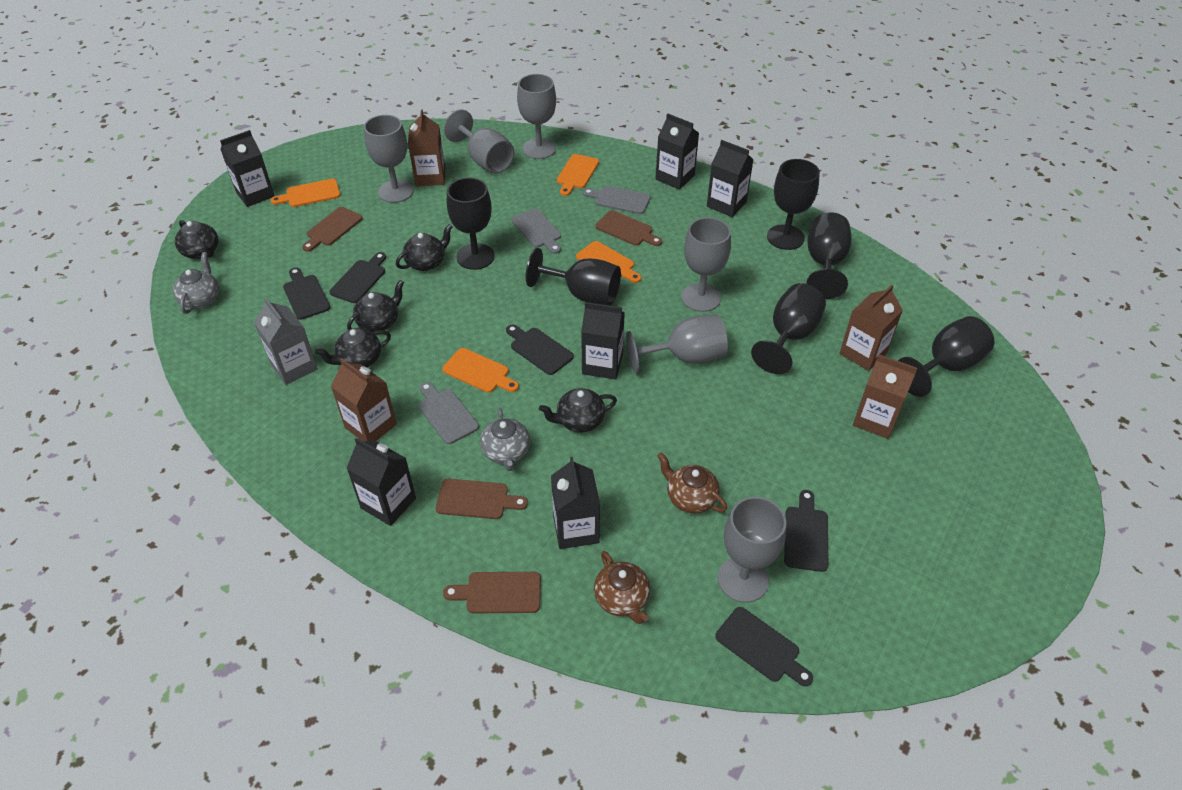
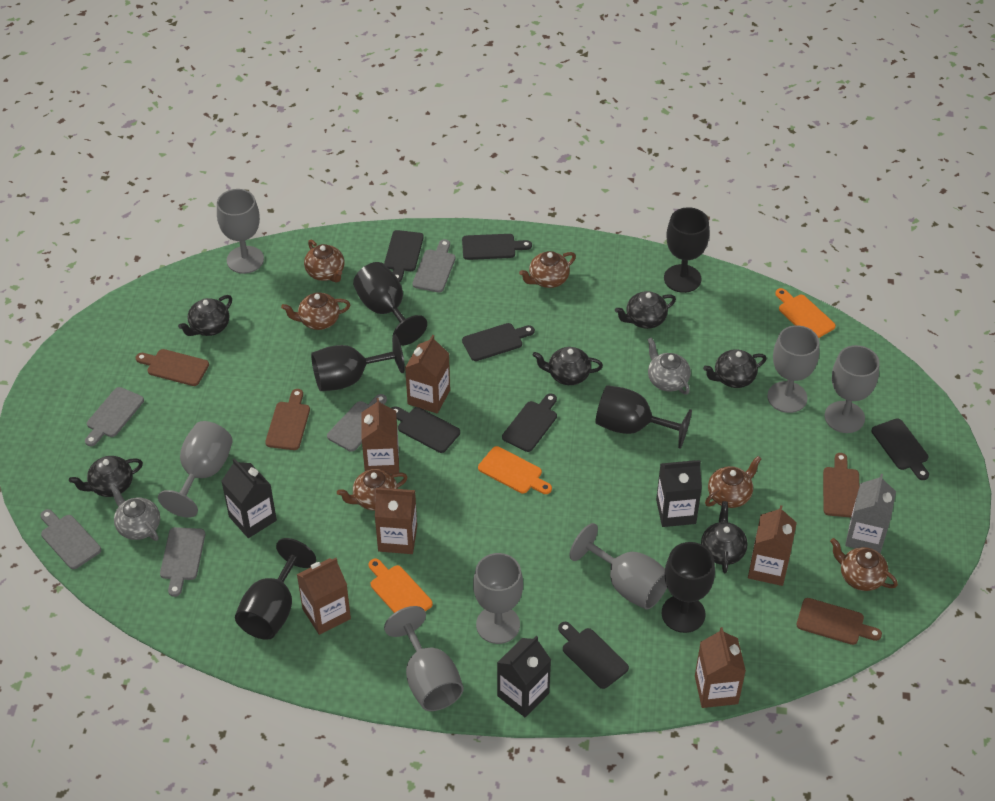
black carton: [220,130,275,207] [346,438,416,526] [551,457,600,549] [581,302,625,380] [655,113,699,190] [707,140,754,217] = 6 -> [221,458,277,538] [497,636,551,717] [656,460,702,527] = 3
black cutting board: [283,267,330,320] [329,252,386,303] [506,324,574,375] [715,607,813,686] [784,490,828,572] = 5 -> [384,230,424,282] [391,406,460,453] [462,234,532,260] [462,323,535,361] [502,394,557,452] [558,622,629,689] [871,418,929,480] = 7
black teapot: [175,220,219,259] [315,328,391,367] [347,280,404,332] [396,224,453,271] [539,388,617,433] = 5 -> [69,456,143,497] [178,295,232,336] [533,347,603,385] [615,291,676,329] [701,501,748,573] [703,349,767,388] = 6
brown carton: [331,358,397,442] [408,110,445,186] [839,285,903,371] [853,354,917,439] = 4 -> [297,558,351,635] [361,398,399,474] [375,488,417,554] [405,335,450,413] [695,627,746,708] [748,505,797,586] = 6
brown teapot: [594,551,650,624] [657,452,727,514] = 2 -> [281,292,350,330] [304,240,345,283] [337,469,408,511] [519,251,576,288] [705,456,761,508] [830,538,898,591] = 6
grey cutting board: [419,382,479,444] [511,209,561,254] [583,186,651,214] = 3 -> [40,509,101,569] [85,387,144,446] [160,527,205,597] [327,394,387,452] [412,239,456,293] = 5
grey goblet: [364,115,414,203] [444,109,514,174] [517,74,556,159] [626,314,728,374] [681,217,731,312] [718,497,786,603] = 6 -> [158,421,233,518] [217,189,264,274] [384,606,464,711] [473,553,523,644] [570,523,667,610] [767,325,820,413] [825,345,879,433] = 7
orange cutting board: [271,179,340,207] [442,348,519,393] [557,154,599,196] [576,241,641,283] = 4 -> [368,559,433,613] [478,446,552,494] [775,288,836,338] = 3

